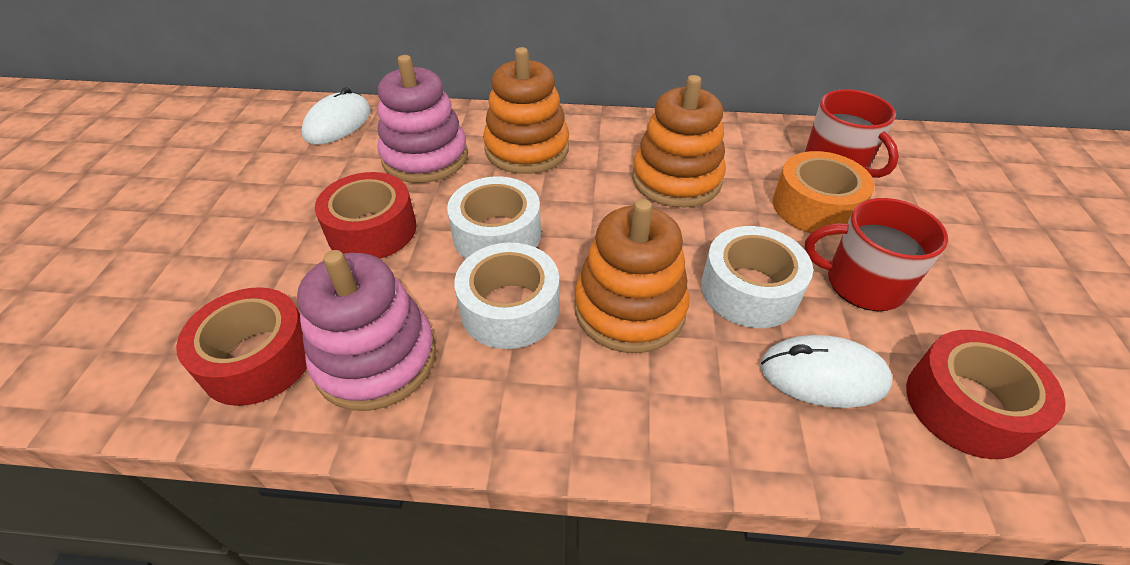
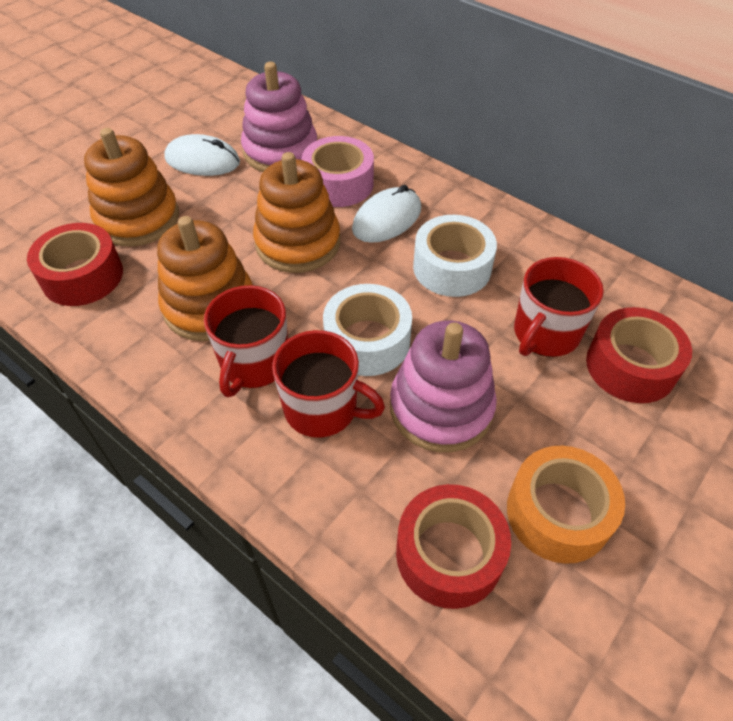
pink tape: none = 0 -> [302,136,374,207] = 1
red mug: [805,89,899,178] [805,198,948,311] = 2 -> [204,285,288,397] [272,330,385,438] [514,257,604,357] = 3
white tape: [447,177,541,259] [454,243,560,349] [701,226,813,328] = 3 -> [323,284,412,376] [413,215,497,297] = 2

